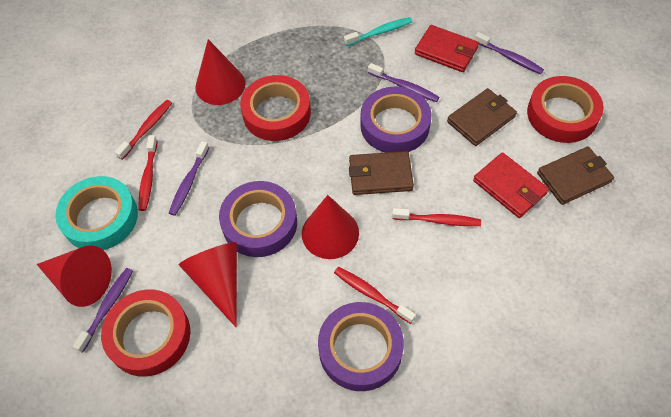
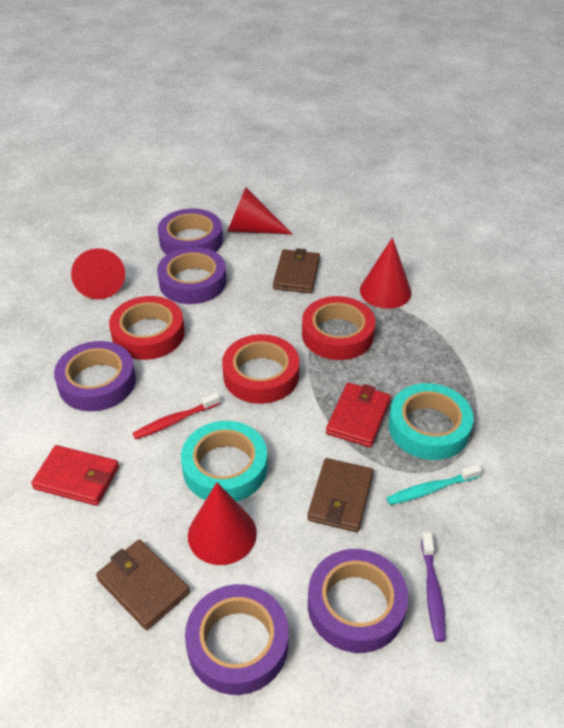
purple tape: [219,181,297,257] [318,302,404,391] [360,87,431,153] = 3 -> [54,341,136,411] [157,247,226,304] [158,208,223,255] [185,584,289,695] [308,549,408,653] = 5
purple toothbrush: [72,268,133,353] [169,141,209,216] [368,63,439,102] [474,32,544,74] = 4 -> [421,532,446,642] = 1
red toothbrush: [115,100,172,160] [139,135,157,211] [334,267,416,324] [392,208,481,226] = 4 -> [132,392,220,440] = 1
turquoise tape: [55,176,138,250] = 1 -> [181,421,268,502] [388,383,474,460] = 2

